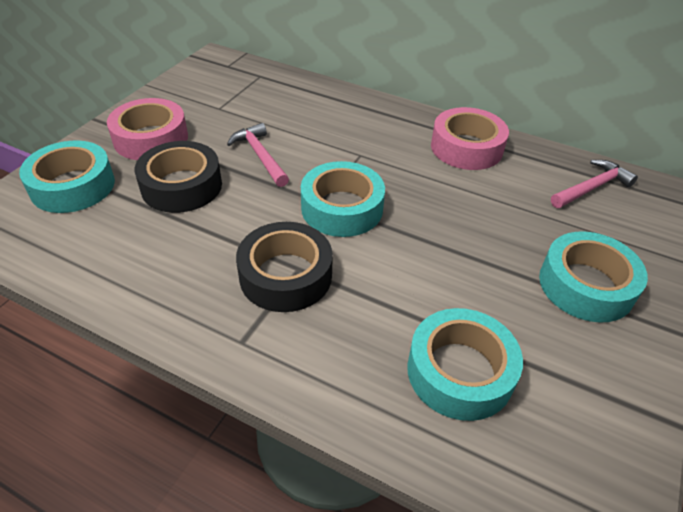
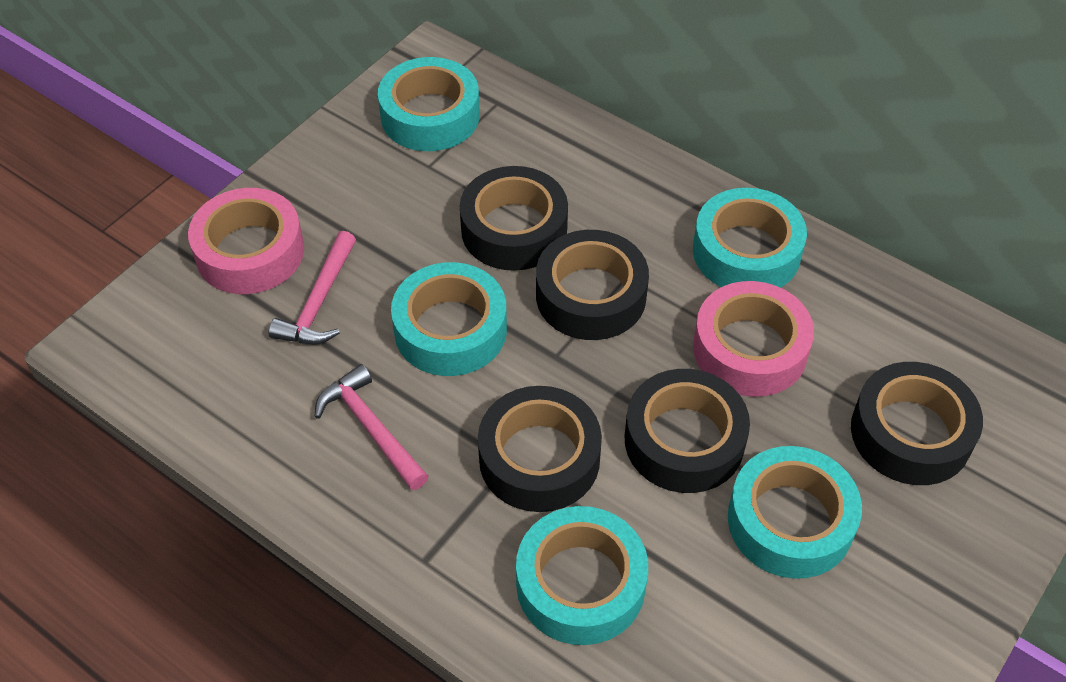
black tape: [135,141,222,213] [236,222,333,312] = 2 -> [460,166,568,271] [478,386,602,512] [536,230,649,340] [625,369,750,493] [851,362,983,485] = 5
turquoise tape: [19,141,115,213] [301,161,385,237] [407,308,523,421] [539,231,648,323] = 4 -> [378,57,480,151] [391,262,507,376] [516,506,648,645] [693,188,807,288] [728,446,862,579] = 5

